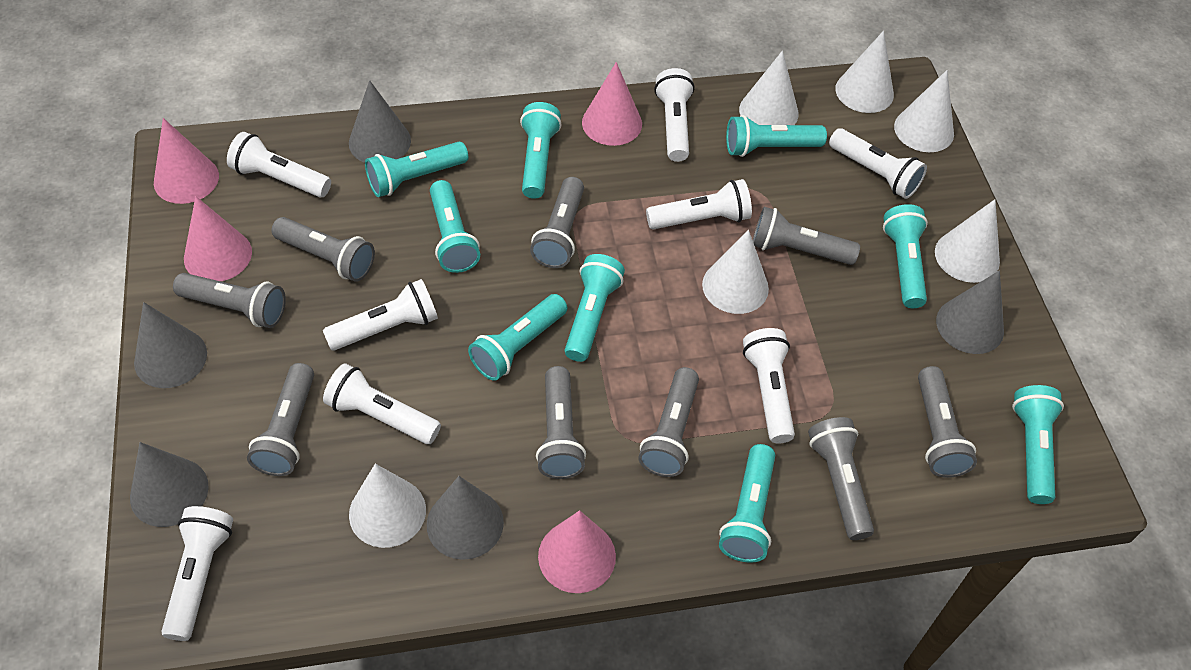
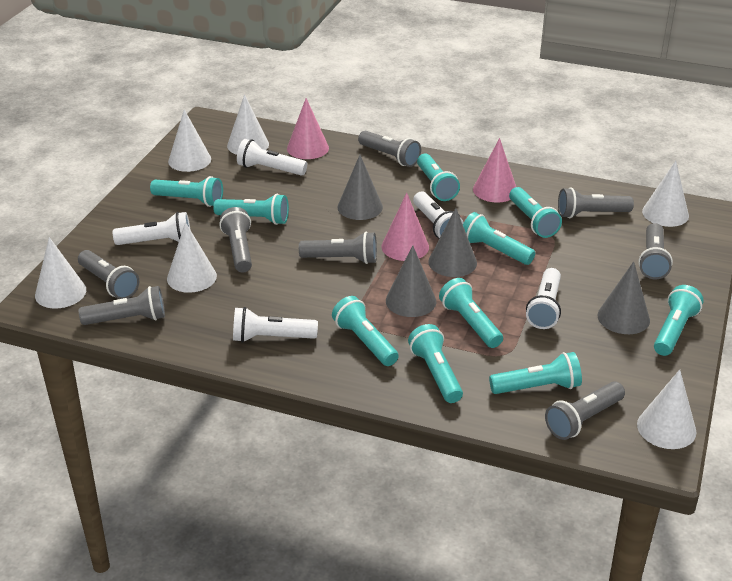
grey cone: [130,442,209,527] [134,302,207,388] [349,80,411,163] [427,476,504,560] [936,271,1004,354] = 5 -> [337,155,383,220] [386,245,436,317] [428,208,477,277] [597,261,650,334] = 4
grey flashlight: [173,273,286,328] [247,363,314,476] [271,217,375,282] [530,177,584,268] [536,366,586,479] [638,367,699,477] [753,207,860,265] [808,417,874,540] [918,366,977,478] = 9 -> [78,250,139,299] [79,286,165,325] [219,207,252,272] [299,231,377,264] [358,131,421,167] [545,381,625,440] [558,187,634,218] [638,223,673,280] = 8
pink cone: [154,118,219,204] [184,196,252,281] [538,510,616,593] [582,62,642,146] = 4 -> [287,98,329,159] [382,193,429,261] [473,138,516,203] = 3
turquoise flashlight: [365,142,468,197] [430,180,480,273] [468,294,567,381] [520,102,562,199] [565,254,625,362] [719,444,775,563] [726,115,827,157] [883,204,928,308] [1012,385,1064,504] = 9 -> [150,176,223,207] [213,194,289,225] [332,296,399,366] [408,324,463,403] [417,154,460,201] [439,278,503,348] [463,212,535,265] [489,352,582,394] [509,187,562,238] [654,285,704,356] = 10
white flashlight: [161,506,233,641] [227,132,331,197] [323,279,438,351] [323,363,441,444] [646,179,752,230] [654,68,695,162] [743,328,795,444] [829,128,927,199] = 8 -> [113,212,190,245] [233,307,318,343] [237,139,307,176] [413,192,464,239] [526,268,561,329] = 5

